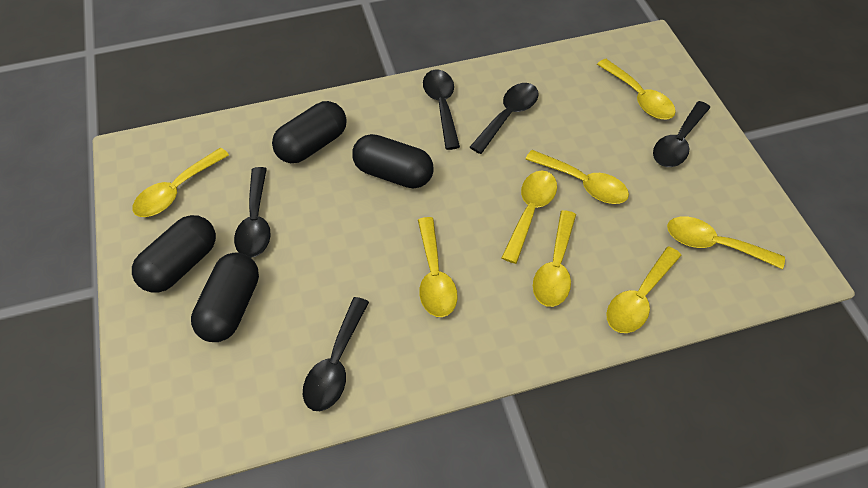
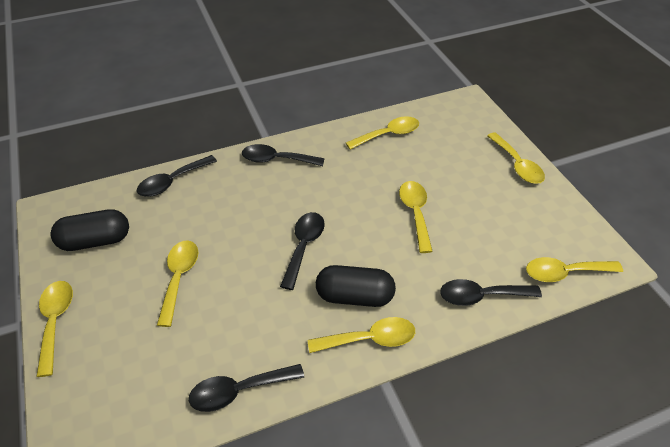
black capsule: [132,215,216,292] [191,253,259,342] [272,101,347,163] [352,134,434,188] = 4 -> [50,209,129,251] [316,265,396,307] = 2
yellow spoon: [132,147,229,217] [418,217,458,317] [502,171,557,264] [525,150,629,204] [533,210,576,307] [597,59,676,119] [606,247,682,333] [667,216,785,269] = 8 -> [36,281,73,377] [157,240,198,327] [308,317,415,353] [346,116,419,149] [399,181,433,253] [487,132,545,184] [526,257,623,282] = 7

